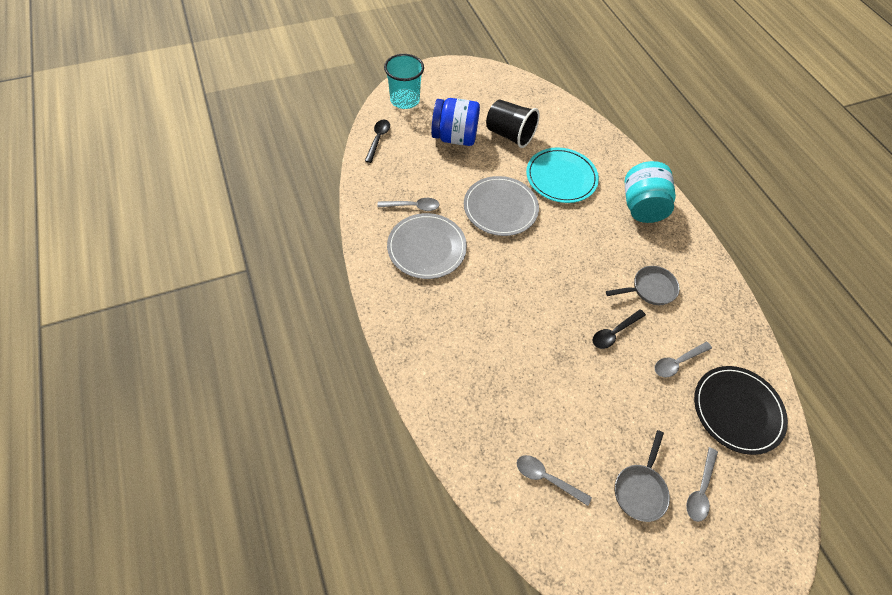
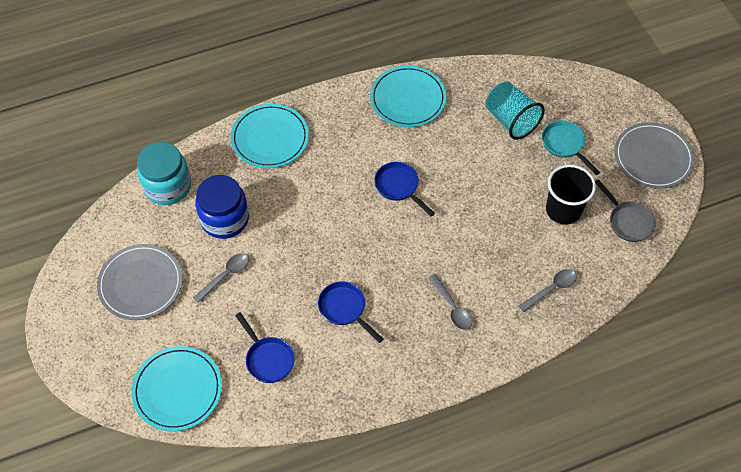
black plate: [694,366,788,455] = 1 -> none = 0
black spoon: [365,120,390,163] [593,309,646,349] = 2 -> none = 0
blue pan: none = 0 -> [235,312,295,383] [318,282,383,343] [374,162,435,216] = 3
grey pan: [606,266,680,305] [615,430,670,522] = 2 -> [595,179,656,242] = 1
grey spoon: [377,198,440,211] [517,455,592,506] [655,342,712,377] [686,447,718,522] = 4 -> [193,253,249,303] [428,274,472,330] [519,269,577,312] = 3
turquoise pan: none = 0 -> [542,120,600,175] = 1
turquoise plate: [526,148,599,203] = 1 -> [132,346,222,432] [230,104,309,168] [370,65,447,127] = 3

